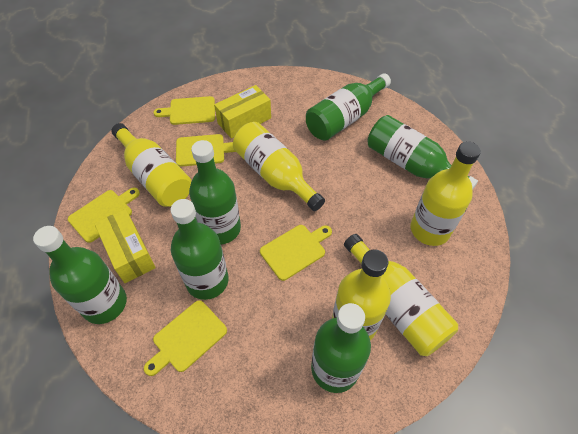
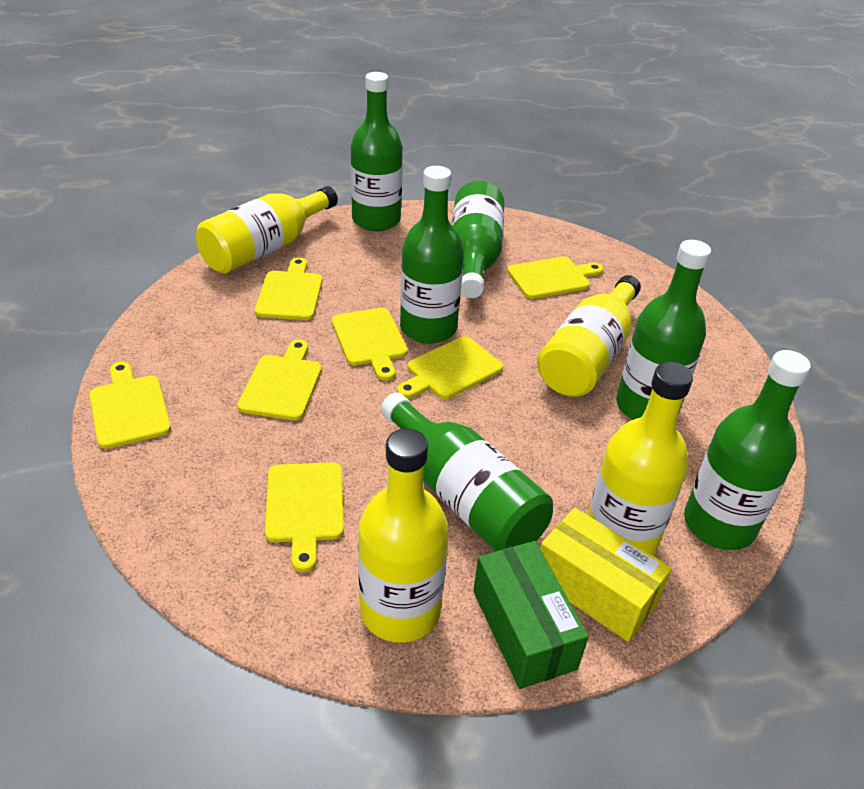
green box: none = 0 -> [473,541,589,689] = 1
yellow bottle: [111,123,191,207] [233,122,325,211] [332,249,391,341] [344,234,458,356] [411,142,481,246] = 5 -> [196,186,338,273] [358,428,449,643] [537,275,641,397] [588,362,693,556] = 4
yellow box: [94,209,156,283] [214,85,271,139] = 2 -> [540,508,672,642] = 1
yellow cutting board: [68,188,140,243] [144,300,227,376] [153,96,215,125] [176,134,236,167] [260,225,332,281] = 5 -> [89,362,171,449] [237,340,322,420] [255,257,322,320] [265,462,344,572] [332,308,408,381] [397,336,503,399] [507,256,603,299] = 7

